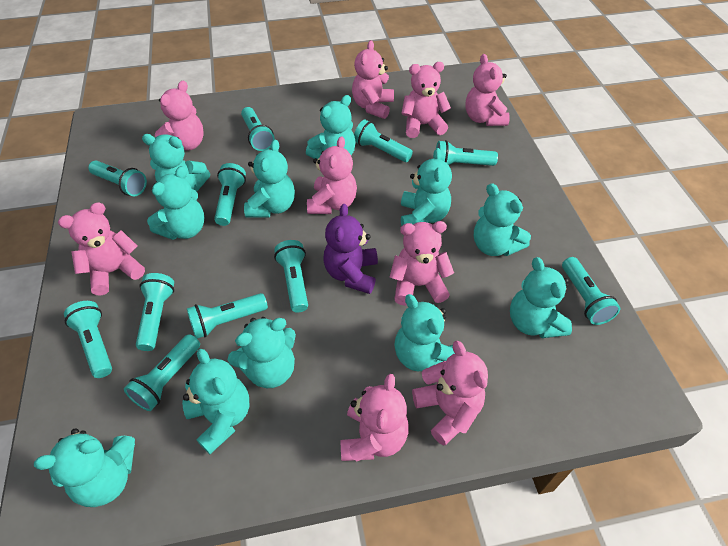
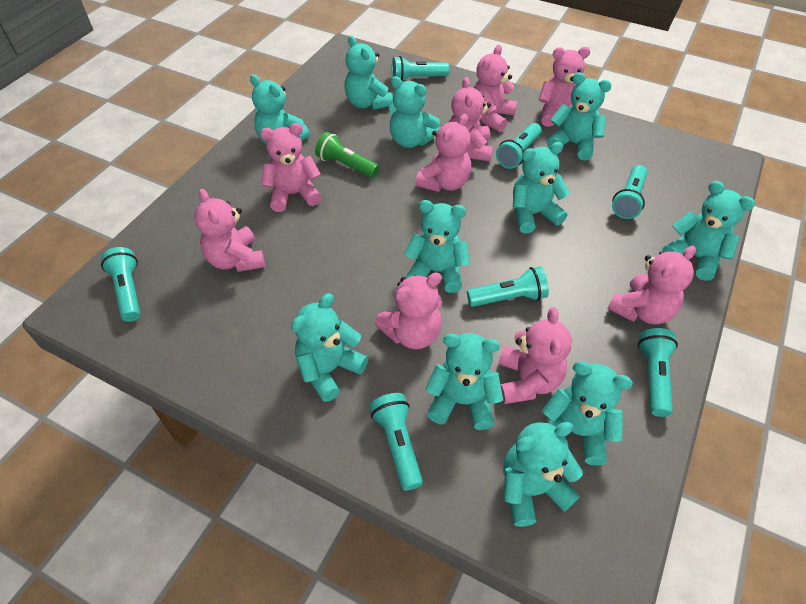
green flashlight: none = 0 -> [315,132,379,178] = 1
purple teddy bear: [324,204,378,294] = 1 -> none = 0
turquoise flashlight: [64,301,112,378] [88,161,147,196] [124,334,200,411] [136,273,174,351] [187,293,268,339] [214,163,246,226] [241,107,275,151] [274,240,308,313] [354,120,413,162] [436,140,498,166] [562,257,620,325] = 11 -> [101,247,141,322] [370,393,423,491] [392,56,449,82] [467,267,549,307] [496,123,542,169] [612,165,647,219] [638,328,678,417] = 7

